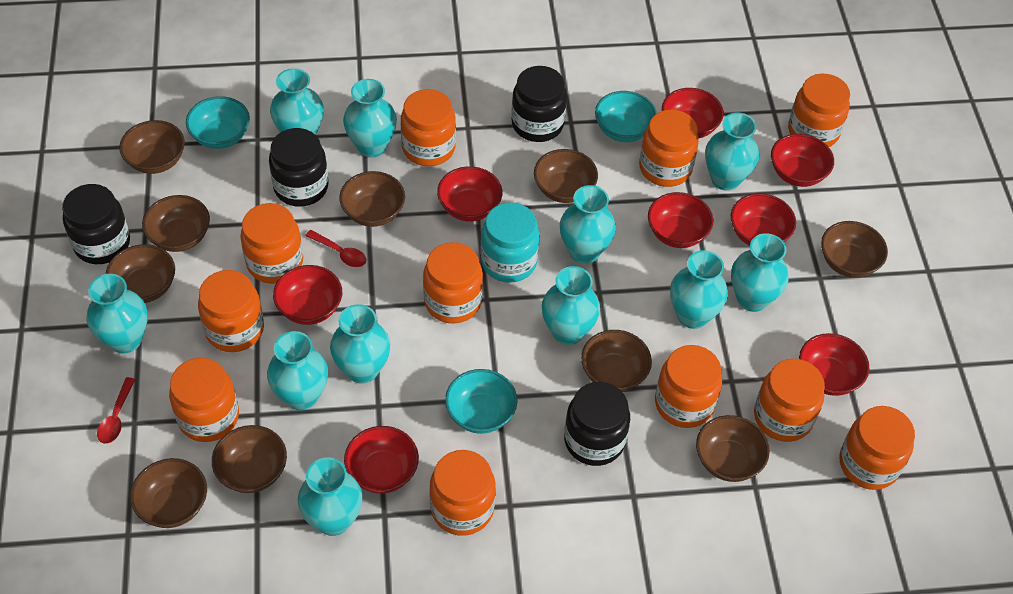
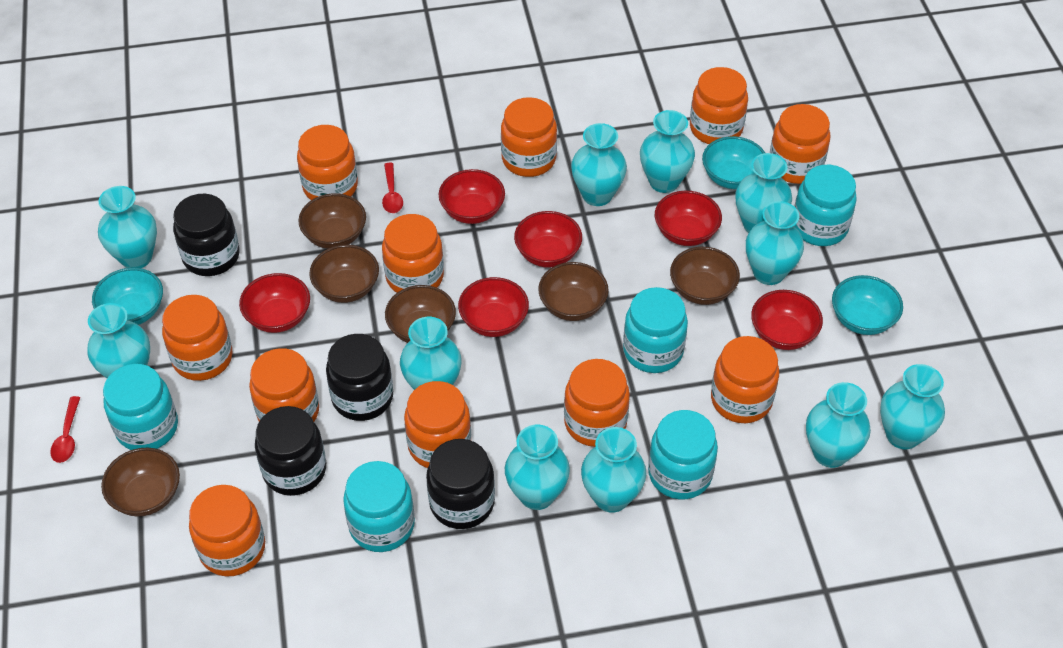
brown bowl: [106,244,175,303] [120,120,185,174] [130,458,207,528] [142,195,210,252] [212,425,287,493] [339,171,405,227] [534,149,598,203] [581,330,652,392] [696,415,770,482] [821,221,888,278] = 10 -> [101,448,180,516] [298,193,366,249] [309,245,379,303] [385,285,456,343] [538,262,609,321] [670,247,740,305] = 6
red bowl: [273,265,342,325] [344,426,419,494] [437,166,502,221] [648,192,713,248] [662,88,724,138] [731,193,796,246] [771,134,834,187] [799,333,869,396] = 8 -> [239,273,310,333] [439,169,505,224] [458,277,529,337] [514,211,582,267] [655,191,722,246] [751,290,823,350] = 6
turquoise jar: [480,203,540,283] = 1 -> [103,364,178,450] [343,461,415,552] [623,287,688,373] [648,410,718,499] [794,165,857,246] = 5

